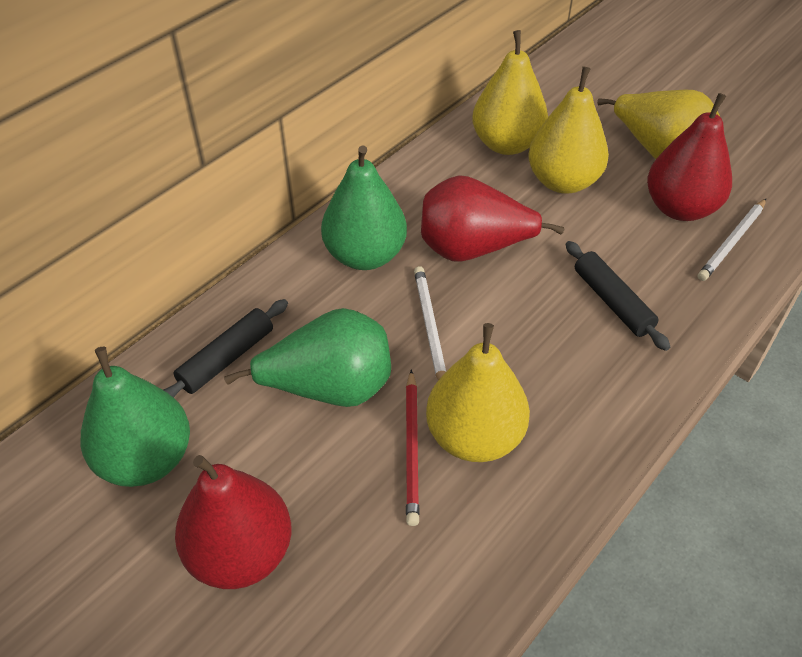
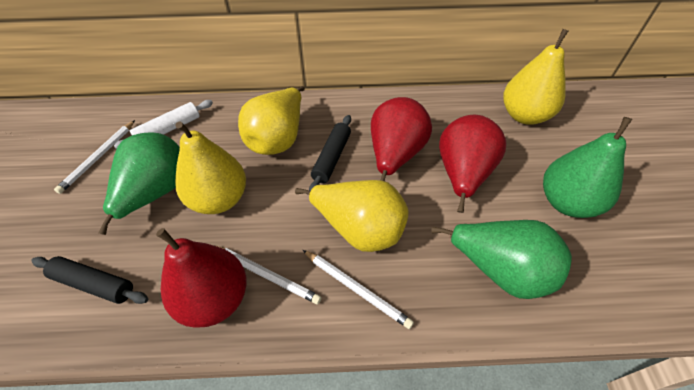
red pencil: [406,369,419,526] = 1 -> none = 0
white pencil: [414,266,446,380] [698,199,766,281] = 2 -> [54,120,135,194] [214,245,321,305] [303,250,414,329] = 3
white rolling pin: none = 0 -> [114,100,213,149] = 1

